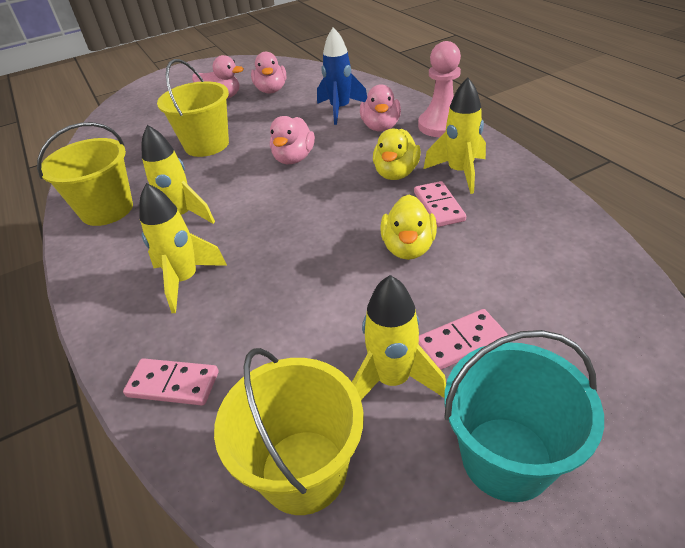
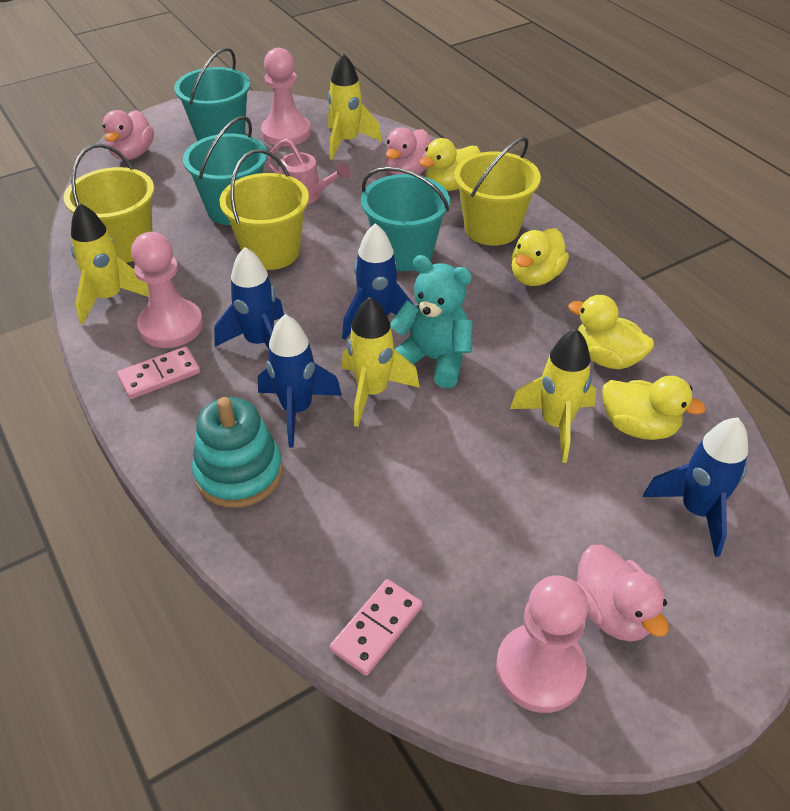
blue rocket: [317,28,367,125] = 1 -> [214,247,284,349] [258,314,342,447] [342,223,414,340] [643,418,748,557] = 4
pink domino: [123,358,219,406] [414,181,466,227] [419,309,508,370] = 3 -> [117,346,200,399] [330,579,423,676] = 2
pink duck: [192,55,244,99] [251,52,286,93] [270,116,315,164] [360,84,401,132] = 4 -> [103,110,154,160] [385,127,431,175] [576,545,669,642] = 3
pink pawn: [418,41,461,137] = 1 -> [131,232,203,348] [261,48,311,146] [496,576,588,713] = 3
pink watering can: none = 0 -> [266,139,350,205] = 1
turquoise bucket: [444,330,604,502] = 1 -> [174,48,250,141] [183,116,268,225] [361,167,450,271] = 3
turquoise stacking toy: none = 0 -> [192,397,283,508] = 1
turquoise teddy bear: none = 0 -> [390,255,473,388] = 1
yellow duck: [373,129,421,180] [380,195,437,260] = 2 -> [419,138,481,191] [512,228,569,286] [568,295,654,369] [602,376,706,440] = 4

